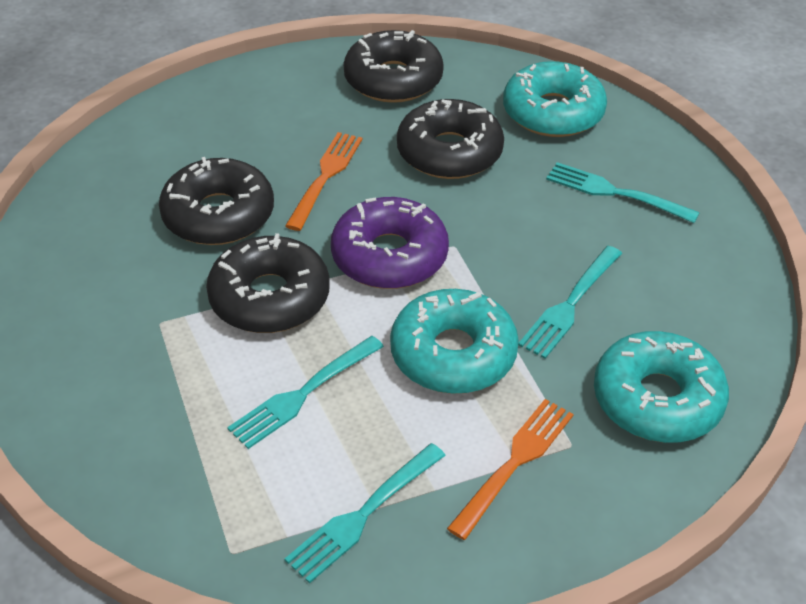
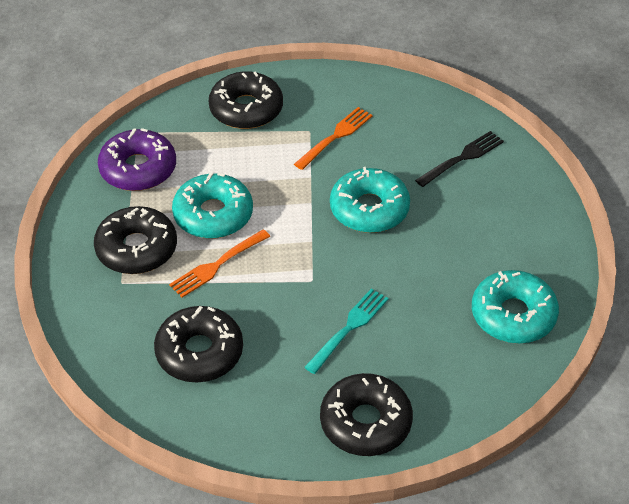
black fork: none = 0 -> [415,131,504,187] = 1
turquoise fork: [227,336,384,449] [284,443,446,584] [518,246,622,359] [546,162,700,223] = 4 -> [304,289,389,374] = 1

